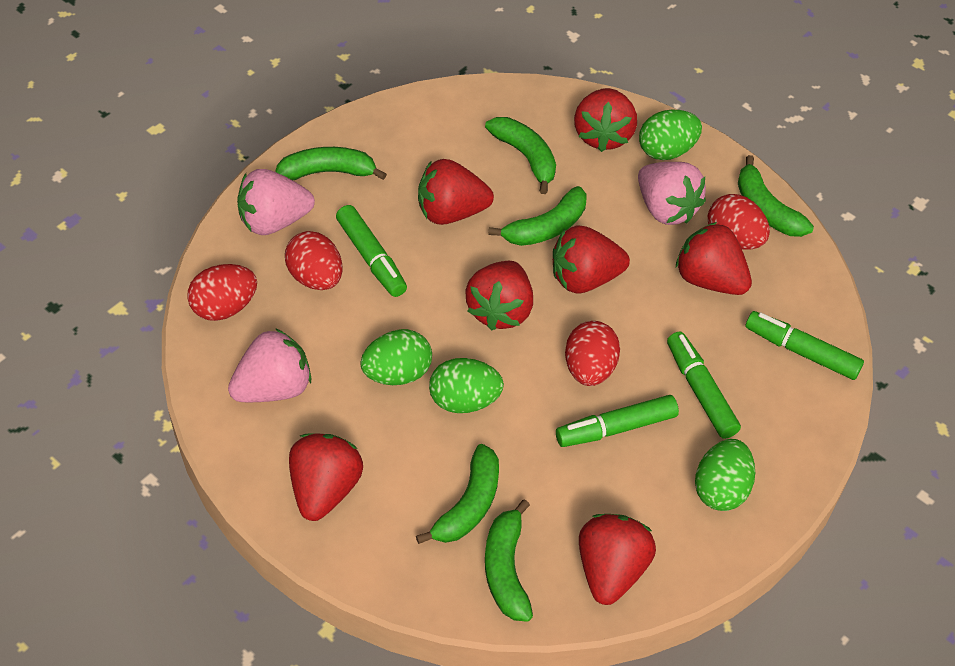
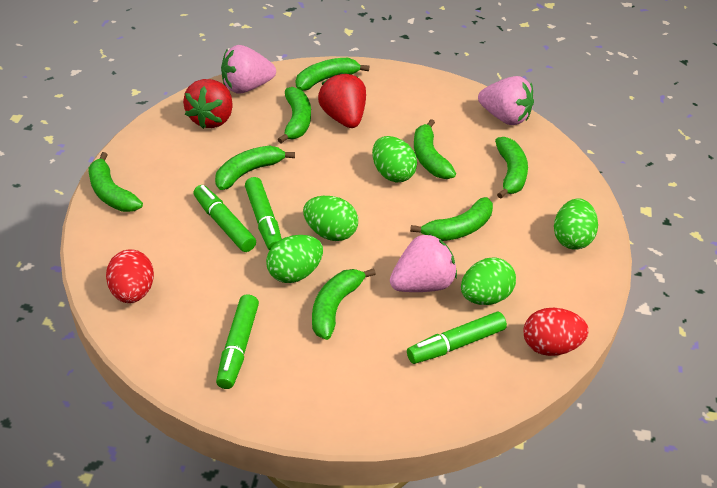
green banana: [275,147,387,180] [416,444,499,544] [485,117,556,194] [485,499,533,622] [488,186,587,246] [738,155,814,237] = 6 -> [89,152,143,212] [215,146,295,190] [278,87,311,143] [296,58,369,91] [312,268,376,340] [410,197,493,241] [414,119,456,179] [495,137,528,199] = 8
green egg: [360,329,432,385] [429,358,504,413] [639,110,702,160] [695,439,755,511] = 4 -> [266,235,323,283] [303,196,358,241] [372,136,417,182] [461,257,516,305] [554,198,598,250] = 5
red egg: [187,264,257,321] [285,231,342,290] [565,321,620,386] [708,194,770,250] = 4 -> [106,249,154,303] [524,308,588,356] = 2
red strawberry: [289,433,363,521] [418,159,494,225] [465,261,533,331] [553,225,630,293] [574,88,637,152] [579,514,656,605] [676,222,752,295] = 7 -> [183,79,233,129] [318,72,366,128] = 2

